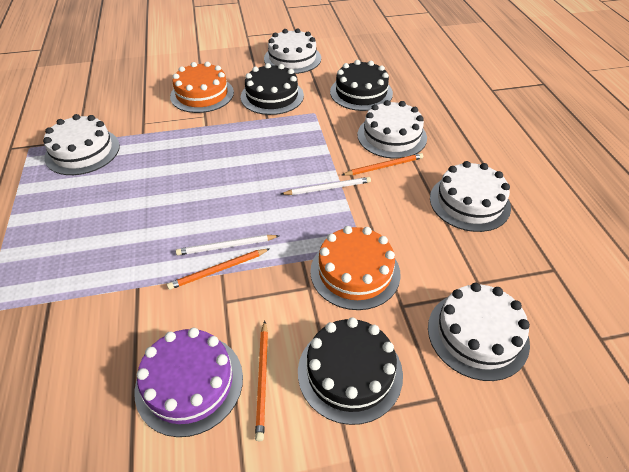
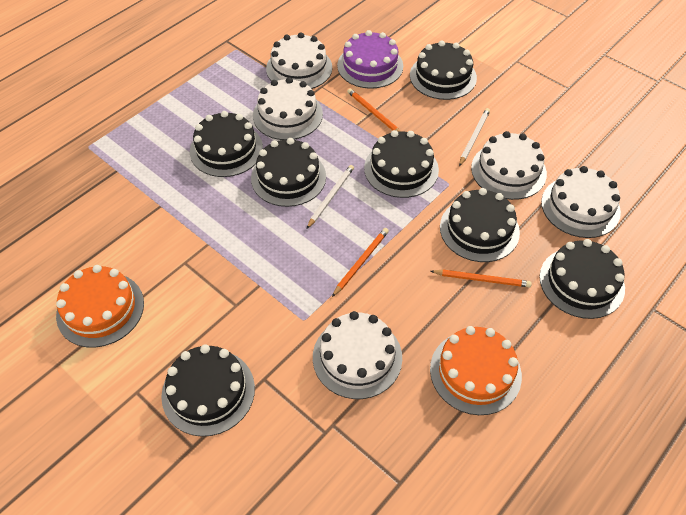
black cake: [241,63,304,115] [298,317,403,425] [330,60,393,111] = 3 -> [161,344,255,436] [190,111,263,177] [251,138,326,207] [364,130,439,198] [410,40,477,100] [440,188,520,262] [539,239,625,319] = 7

